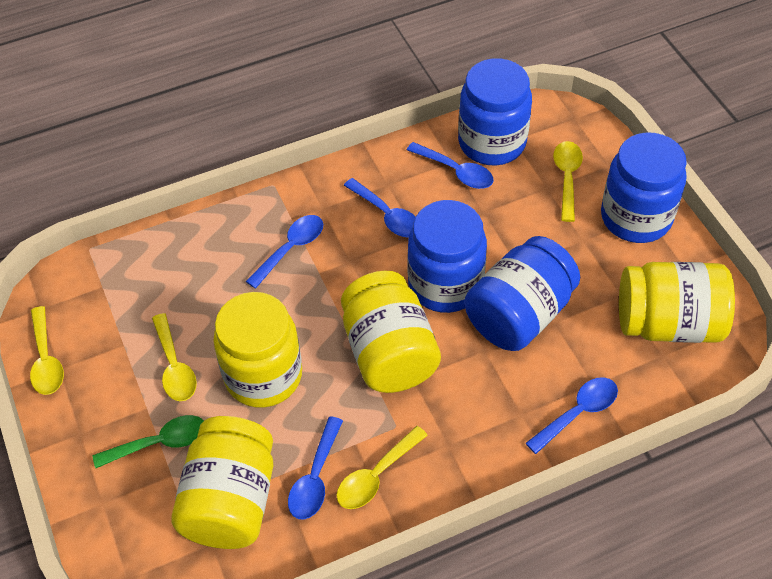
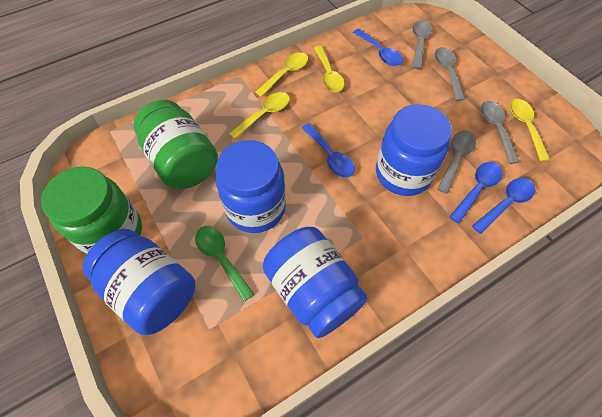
blue spoon: [246,215,323,289] [288,416,343,520] [344,178,415,238] [407,142,494,189] [526,377,618,454] = 5 -> [302,123,355,178] [353,29,403,66] [449,162,503,223] [472,178,535,234] = 4
green jar: none = 0 -> [41,166,142,255] [134,100,218,189] = 2
grey spoon: none = 0 -> [412,21,432,69] [435,47,465,101] [437,130,476,194] [481,101,519,164] = 4
yellow jar: [171,416,273,549] [213,292,302,408] [341,271,441,393] [619,262,735,343] = 4 -> none = 0

